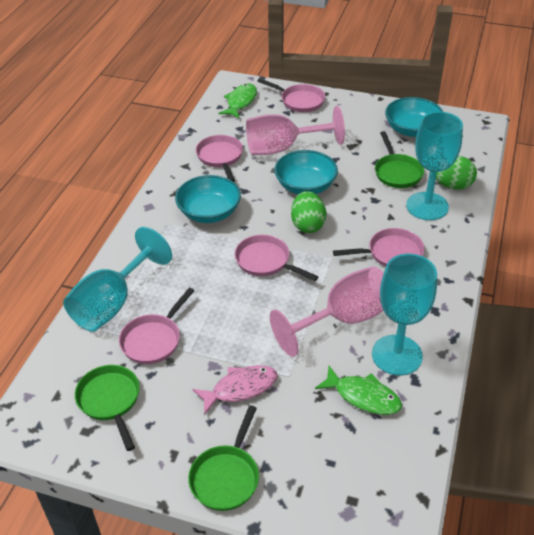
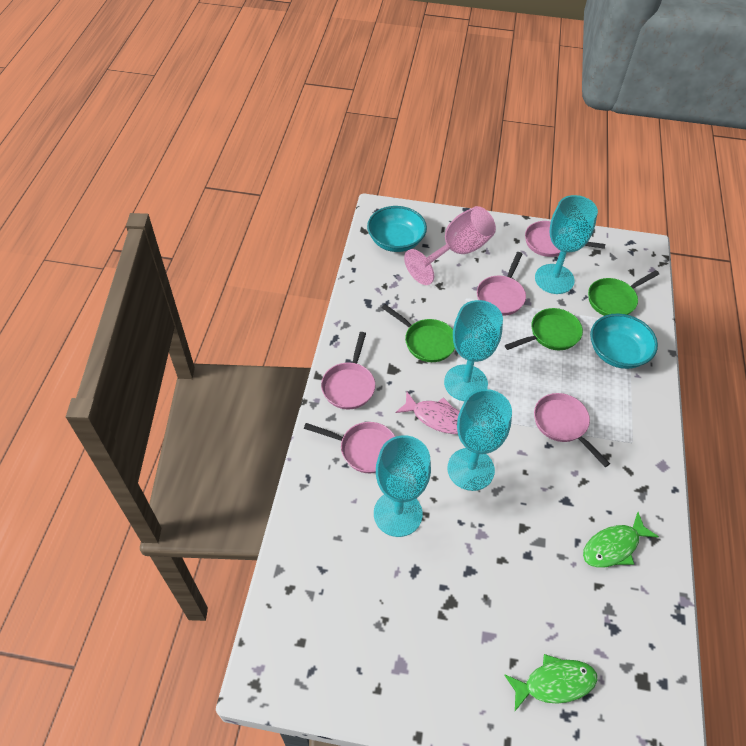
green egg: [291,191,326,233] [436,156,477,190] = 2 -> none = 0
pink goblet: [246,106,345,155] [270,266,384,357] = 2 -> [404,206,496,285] = 1
turquoise bowl: [175,175,241,223] [274,150,338,194] [385,97,443,137] = 3 -> [367,206,427,252] [590,313,658,369] = 2
turquoise goblet: [63,227,172,332] [372,254,437,376] [406,112,463,220] = 3 -> [374,435,431,537] [444,300,503,401] [447,389,512,491] [535,195,598,294] = 4

